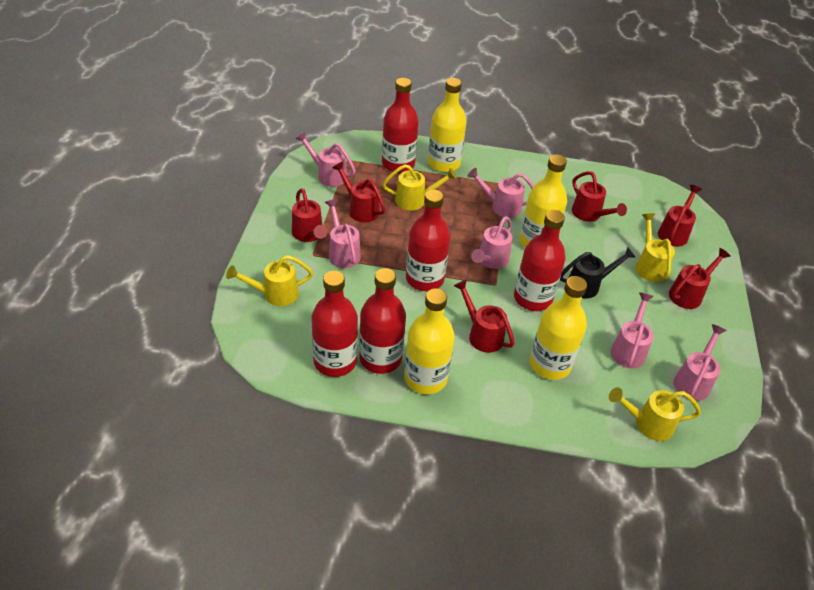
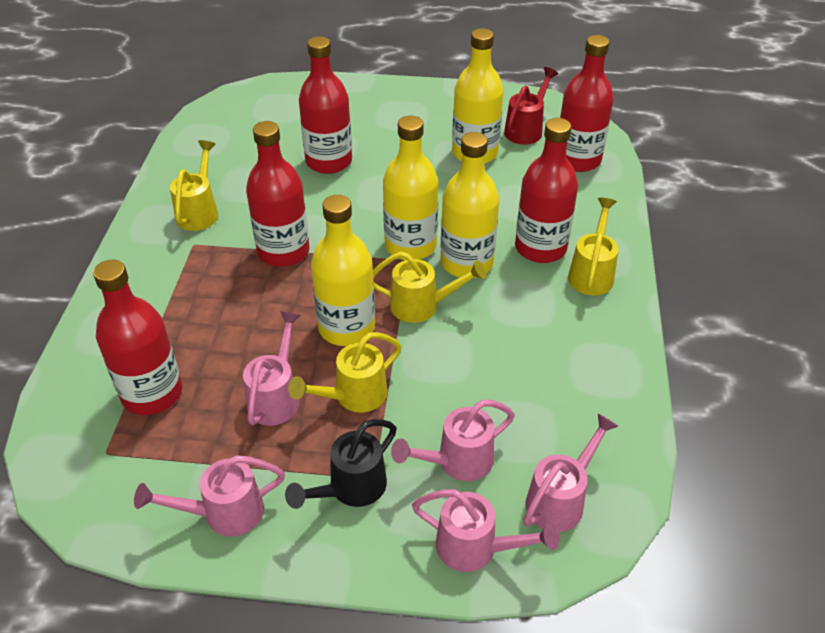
pink watering can: [296,132,356,187] [325,199,361,268] [467,168,534,218] [471,216,512,269] [610,292,654,368] [673,324,727,401] = 6 -> [134,455,285,537] [243,311,301,426] [391,400,515,481] [412,489,560,572] [523,413,618,532] = 5
red watering can: [292,188,327,242] [332,162,386,223] [454,280,515,353] [572,171,627,222] [658,185,702,247] [669,248,731,309] = 6 -> [504,67,558,144] = 1

